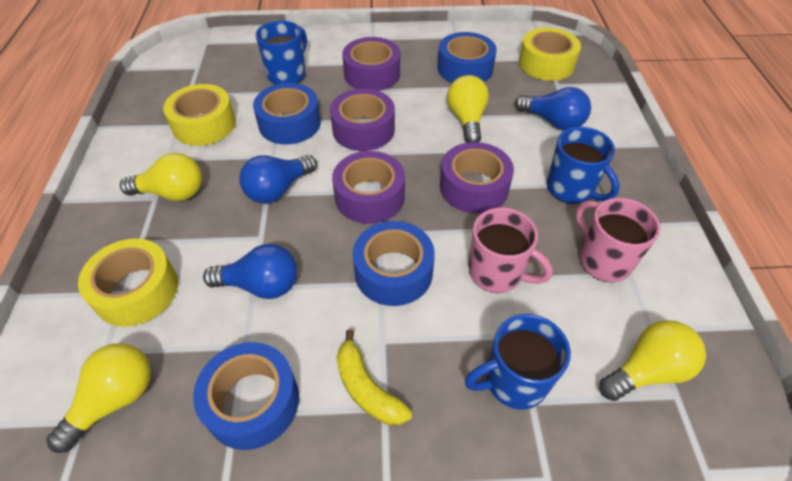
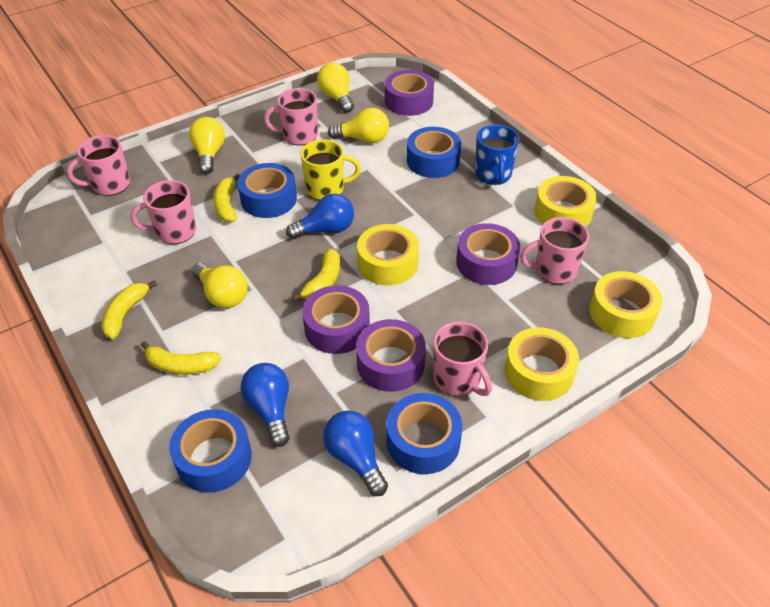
blue mug: [255,21,307,85] [465,314,571,410] [547,126,619,204] = 3 -> [475,125,519,185] = 1
pink mug: [469,208,553,293] [576,198,660,282] = 2 -> [67,135,130,196] [131,180,196,244] [264,88,318,145] [433,322,492,396] [520,217,589,284] = 5
yellow banana: [336,330,412,425] = 1 -> [101,280,157,339] [141,341,221,375] [213,174,240,223] [292,248,340,301] = 4
yellow mug: none = 0 -> [300,140,361,200] = 1
yellow tape: [78,238,178,327] [163,84,236,146] [519,28,581,81] = 3 -> [357,224,419,286] [505,327,579,401] [535,176,597,227] [589,271,662,338] = 4

